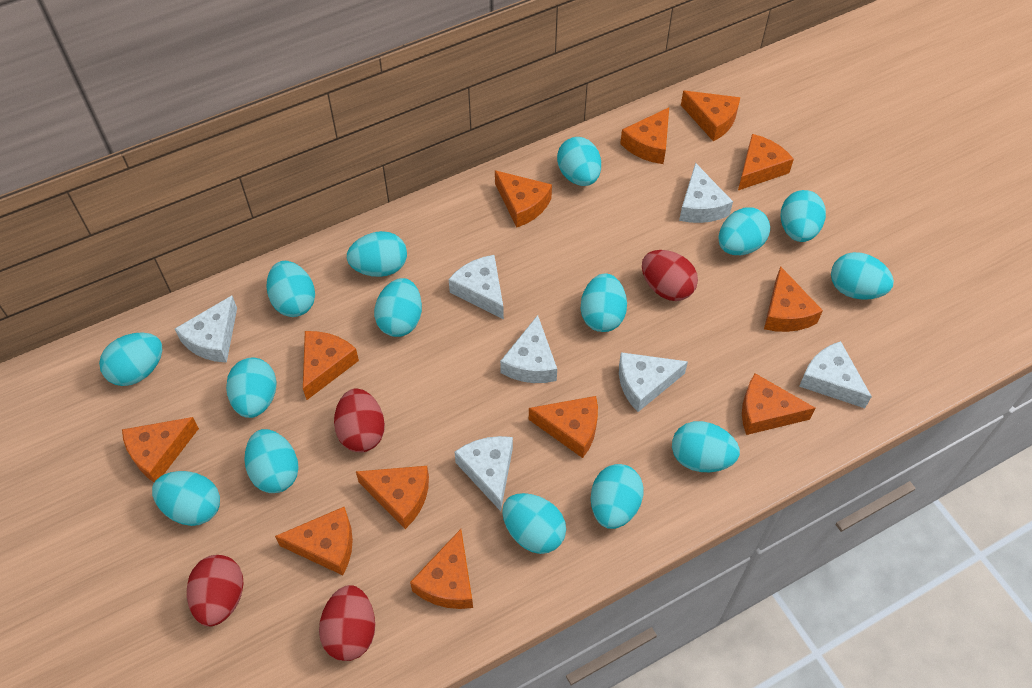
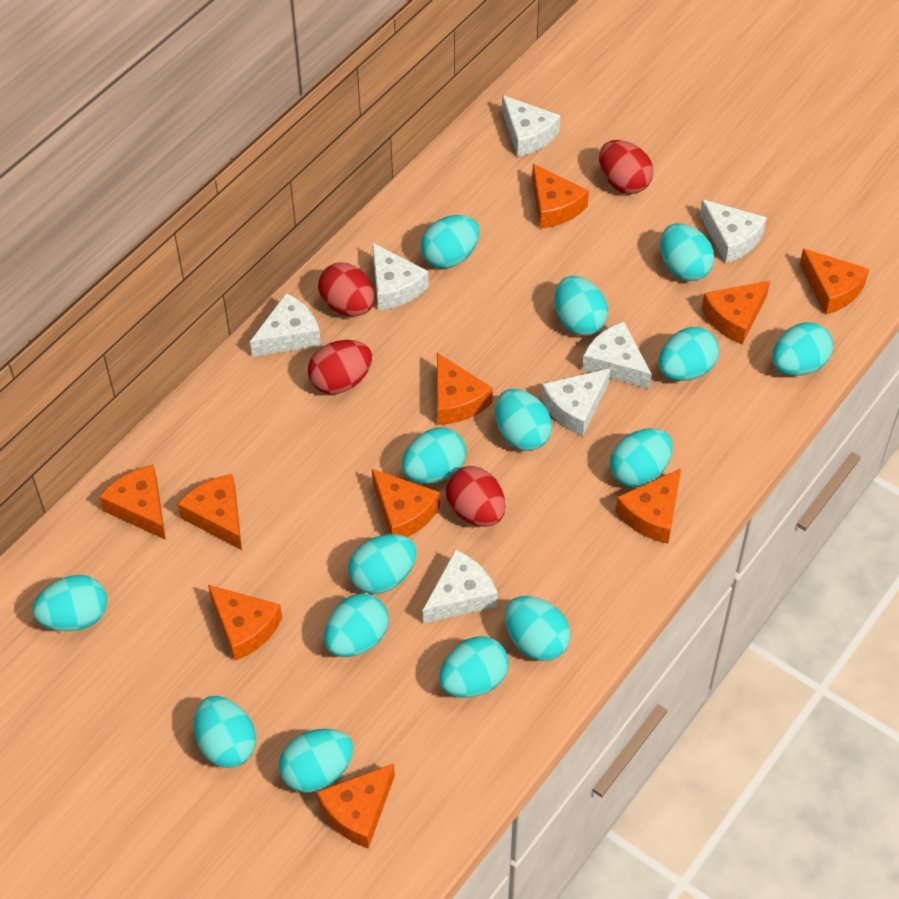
orange cheese: [122,417,199,482] [275,507,353,575] [303,331,359,400] [356,466,429,529] [410,529,473,609] [495,170,552,227] [529,396,598,458] [620,108,669,164] [681,91,740,141] [738,134,794,190] [742,373,815,435] [764,266,823,332] = 12 -> [99,465,166,540] [178,474,242,550] [208,585,282,661] [317,764,395,849] [372,469,440,537] [437,353,493,425] [532,164,589,229] [616,469,681,544] [702,280,770,345] [800,248,869,315] = 10

